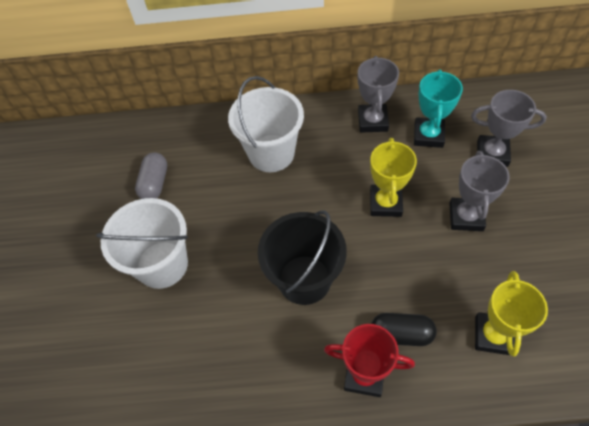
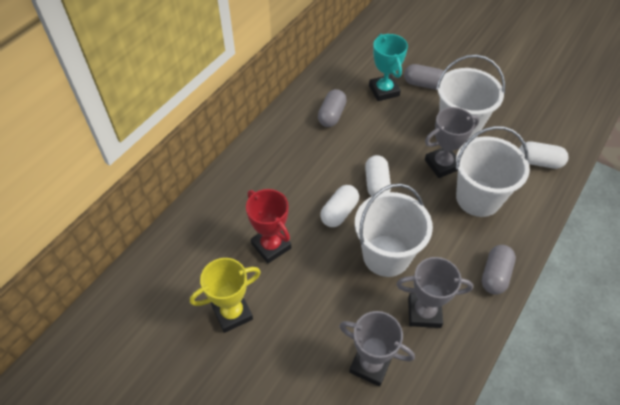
black bucket: [258,210,347,305] = 1 -> none = 0
black capsule: [371,313,437,346] = 1 -> none = 0
grey capsule: [135,152,167,199] = 1 -> [318,89,347,127] [404,64,446,90] [482,245,516,295] = 3
white bucket: [96,198,188,289] [228,76,304,172] = 2 -> [355,183,433,277] [436,55,505,142] [456,126,530,217] = 3
white capsule: none = 0 -> [320,185,359,227] [365,155,391,197] [519,142,569,169] = 3
yellow trophy: [370,138,417,217] [475,271,548,357] = 2 -> [190,258,261,333] = 1

